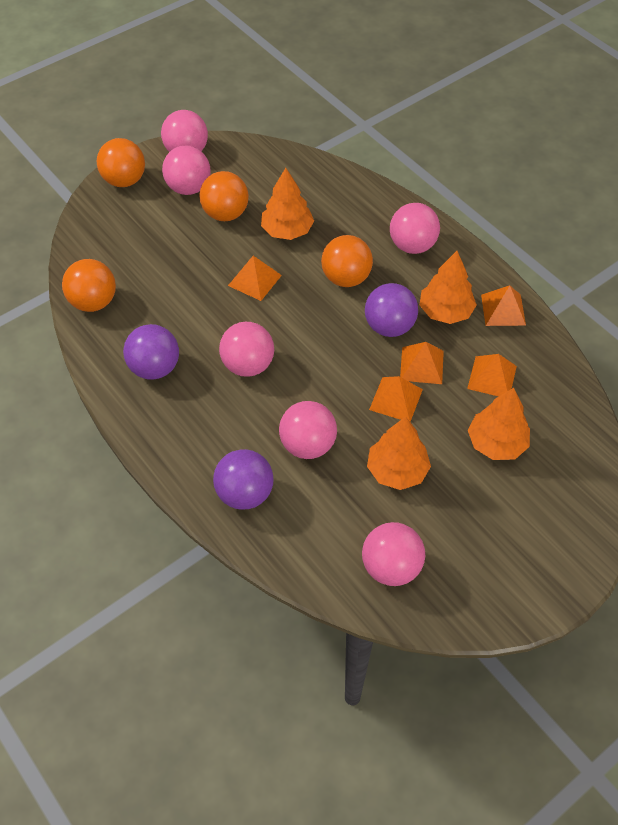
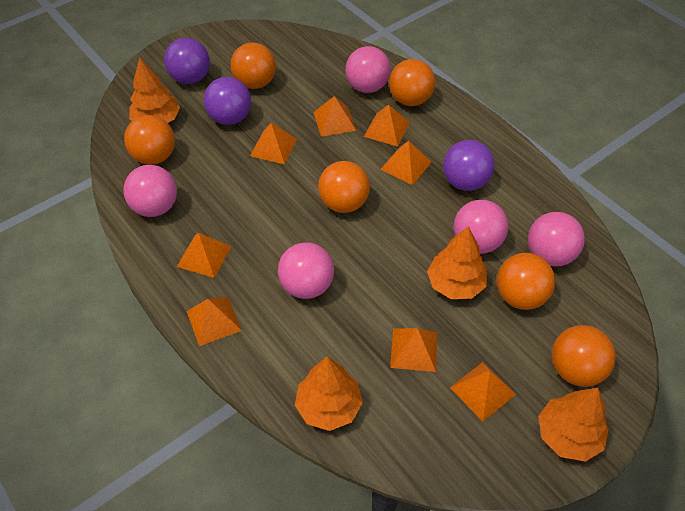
orange ball: [62,259,116,312] [97,138,145,187] [200,171,249,221] [321,235,373,287] = 4 -> [124,115,175,165] [230,42,276,89] [318,161,370,213] [389,59,435,106] [497,253,555,310] [552,325,616,387] = 6
orange pyramid: [228,256,282,301] [369,376,423,422] [400,342,444,384] [467,354,517,397] [481,285,526,326] = 5 -> [177,233,232,278] [186,297,242,346] [250,123,297,165] [313,96,356,137] [364,104,410,147] [380,141,431,185] [390,328,437,372] [450,362,516,421] = 8
pink ball: [161,110,208,152] [162,146,211,195] [219,322,274,377] [279,401,337,459] [362,522,425,586] [390,203,440,254] = 6 -> [123,165,177,217] [278,242,334,299] [345,46,391,93] [454,200,508,254] [528,212,585,267] = 5

